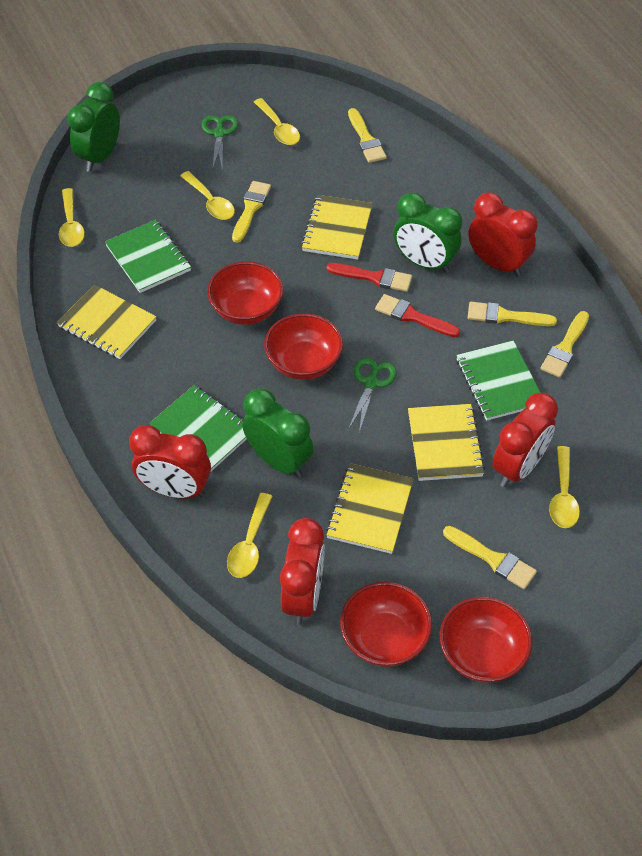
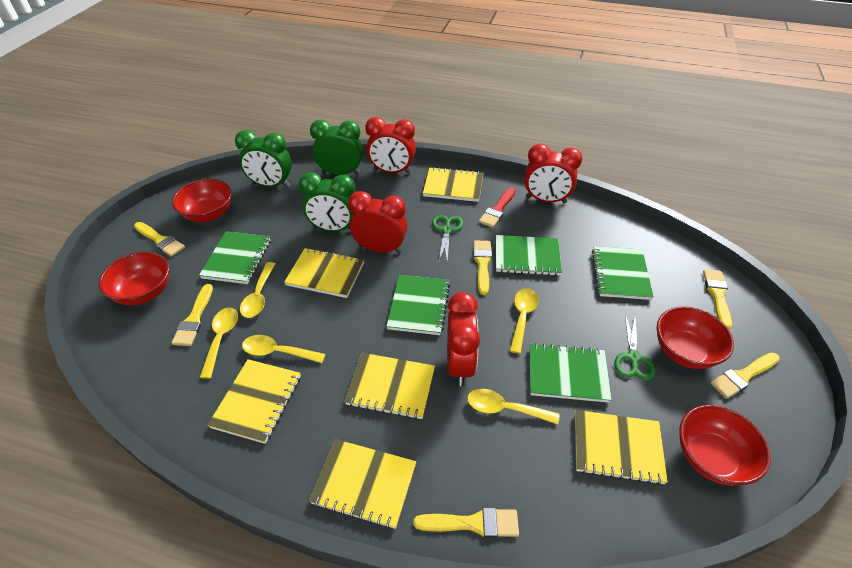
green notebook: [105,220,191,293] [149,385,247,471] [456,341,541,421] = 3 -> [199,231,270,284] [386,275,450,335] [496,235,562,276] [529,343,612,403] [592,246,654,300] = 5
red brush: [326,263,412,292] [375,294,460,337] = 2 -> [479,187,516,228] = 1
yellow brush: [232,181,271,243] [348,108,387,163] [443,526,537,589] [468,302,557,326] [540,311,589,378] = 5 -> [134,222,185,257] [171,284,213,346] [413,508,519,538] [473,240,492,295] [703,269,732,329] [710,352,780,399] = 6
yellow notebook: [57,285,157,359] [301,195,372,260] [326,463,414,554] [408,404,485,481] = 4 -> [207,359,301,444] [284,248,364,298] [309,439,416,529] [344,353,435,420] [423,167,483,202] [575,410,668,485] = 6

